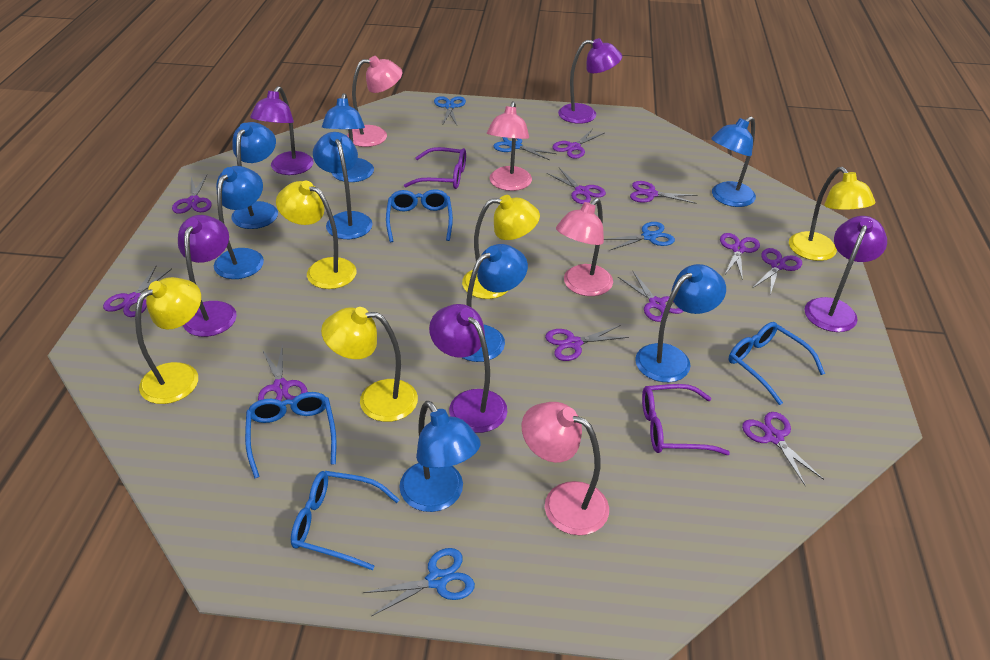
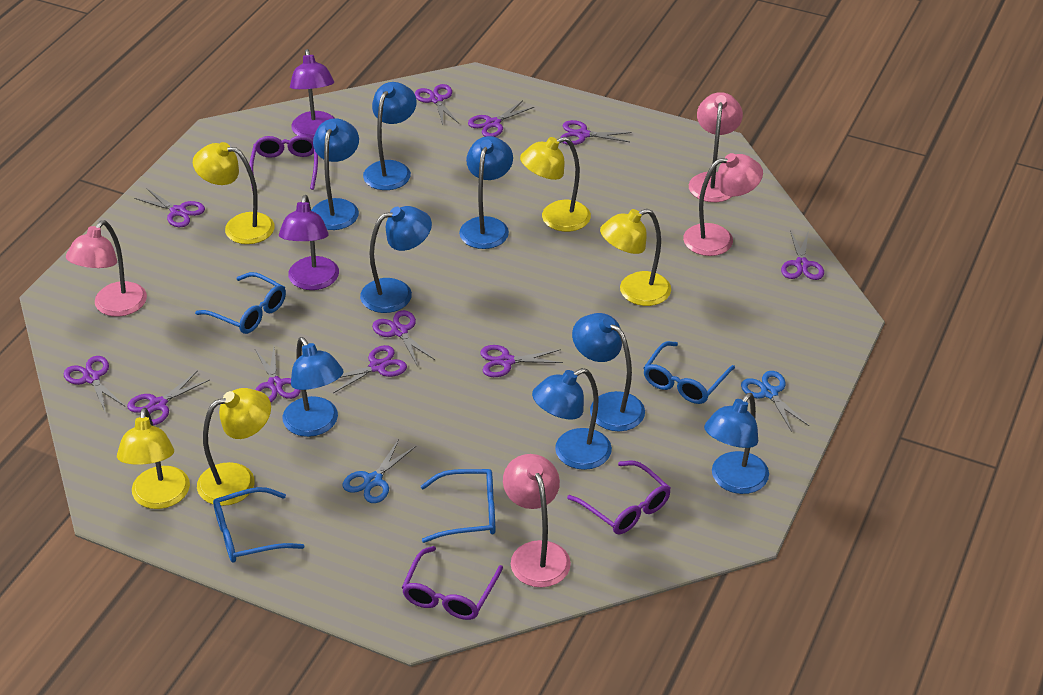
blue scissors: [363,548,475,616] [434,96,466,125] [493,137,557,160] [604,222,675,251] = 4 -> [343,439,416,503] [741,371,809,432] = 2
purple glasses: [404,147,466,189] [642,384,730,455] = 2 -> [249,135,318,191] [402,546,503,620] [567,461,670,534] = 3
purple lamp: [178,215,237,337] [250,86,314,175] [429,304,507,433] [558,38,622,124] [804,216,887,332] = 5 -> [279,195,339,290] [290,49,334,139] = 2

